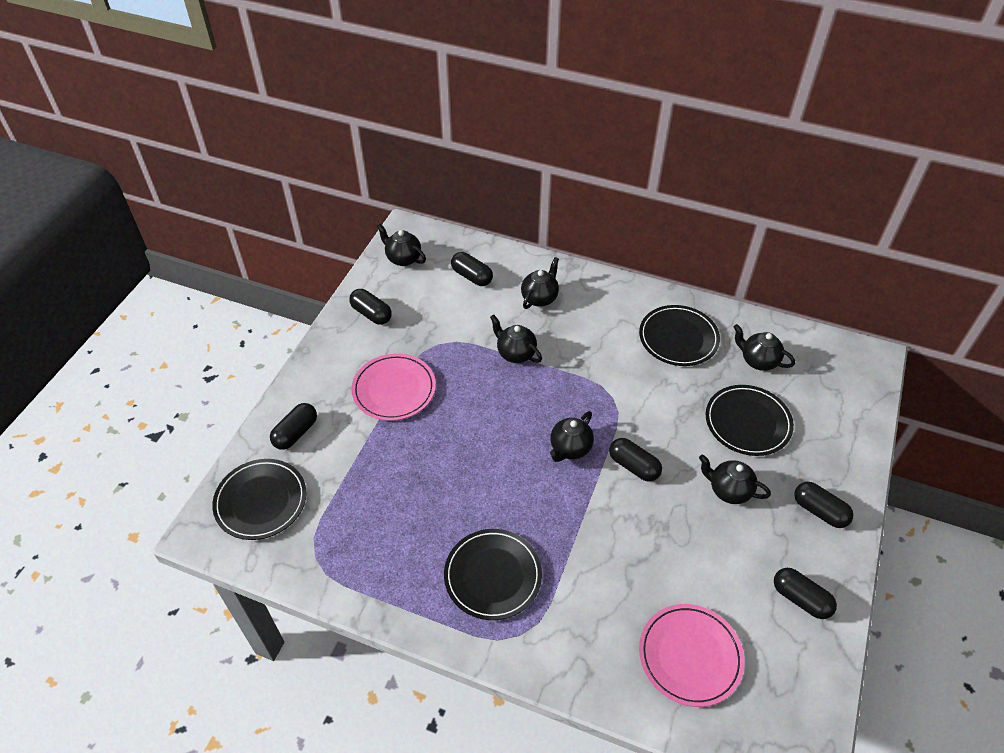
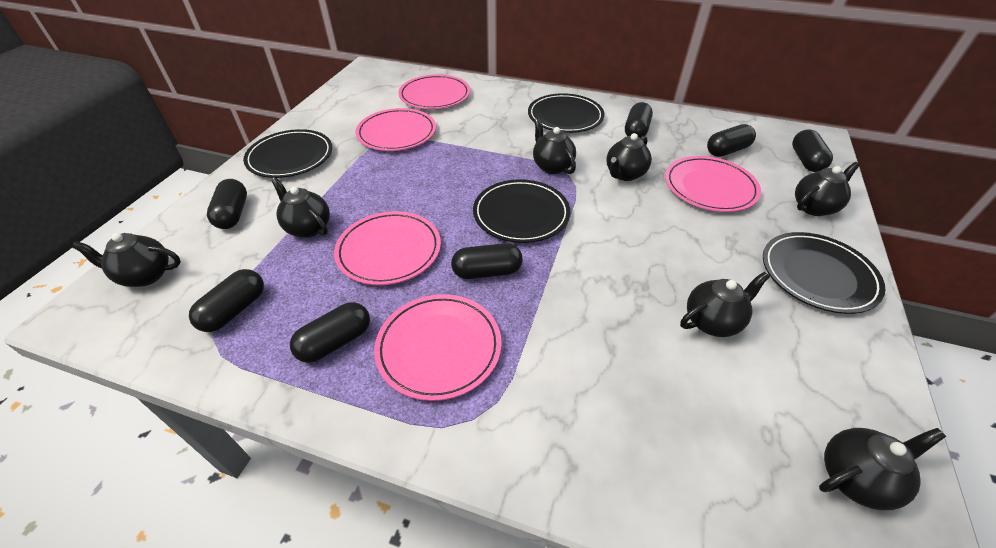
black capsule: [270,403,317,450] [349,289,392,325] [451,252,493,286] [609,438,662,482] [774,568,837,619] [794,482,854,528] = 6 -> [189,269,264,332] [207,179,247,229] [290,302,370,363] [451,243,523,279] [625,102,653,138] [707,124,756,157] [792,129,833,172] = 7
black teapot: [377,224,426,266] [490,314,542,363] [521,257,559,309] [550,411,594,462] [699,455,771,504] [734,324,795,371] = 6 -> [71,233,181,287] [271,178,330,238] [533,118,576,174] [606,133,652,181] [680,272,770,337] [795,162,860,216] [819,428,946,510] = 7
pink plate: [351,353,436,421] [639,604,745,707] = 2 -> [334,211,441,285] [355,108,436,151] [374,294,502,401] [398,74,470,109] [665,156,761,212] = 5

